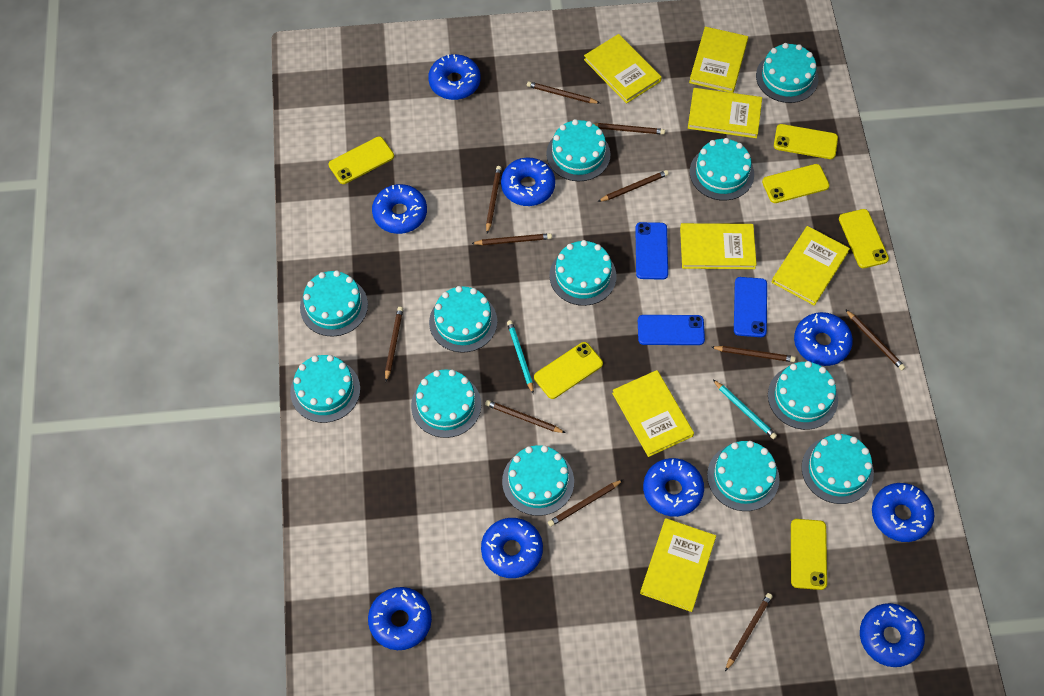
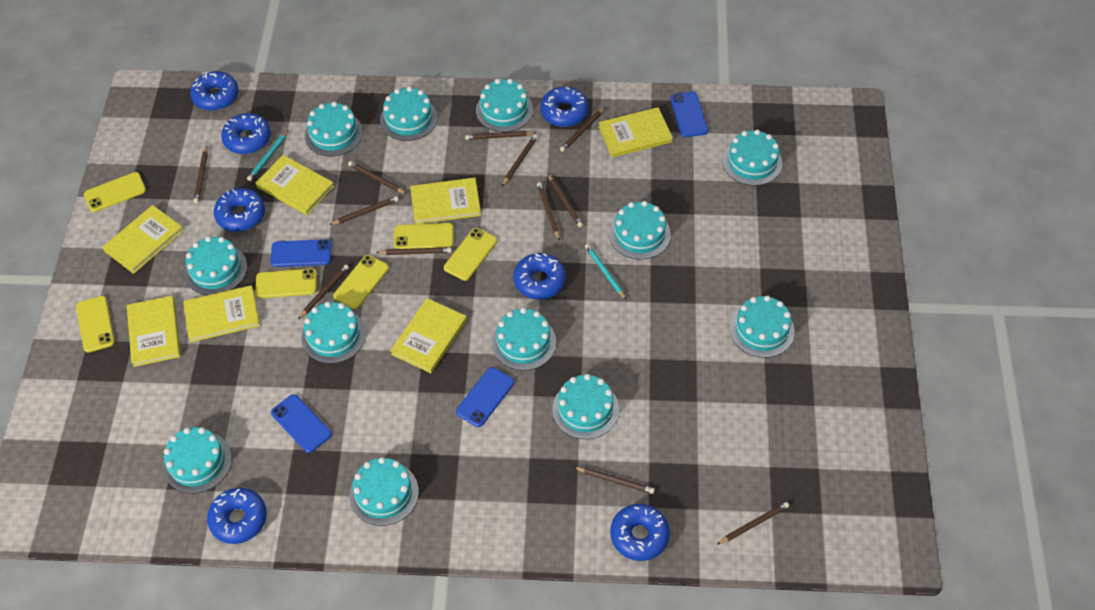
blue donut: [368,587,432,650] [372,184,427,234] [428,54,481,100] [481,518,543,578] [501,157,555,206] [643,458,704,517] [794,312,853,366] [860,603,925,667] [872,483,934,542] = 9 -> [190,71,239,111] [207,488,267,544] [214,188,265,232] [221,113,271,154] [513,253,566,299] [540,87,589,127] [610,504,670,561] = 7
blue phone: [635,222,668,280] [638,315,705,345] [734,277,767,337] = 3 -> [270,239,332,267] [271,394,332,453] [456,367,514,427] [670,91,708,137] = 4
brown pencil: [385,307,403,382] [471,233,552,245] [485,400,565,433] [486,166,502,234] [527,81,600,103] [548,480,623,527] [594,123,665,135] [598,170,669,202] [711,346,796,362] [725,593,773,671] [845,309,905,371] = 11 -> [194,145,208,203] [298,264,349,319] [329,196,398,225] [348,161,407,194] [376,247,452,255] [465,131,536,140] [502,135,538,186] [537,182,560,241] [548,174,583,227] [560,107,605,152] [574,467,655,494] [716,502,789,545] = 12

